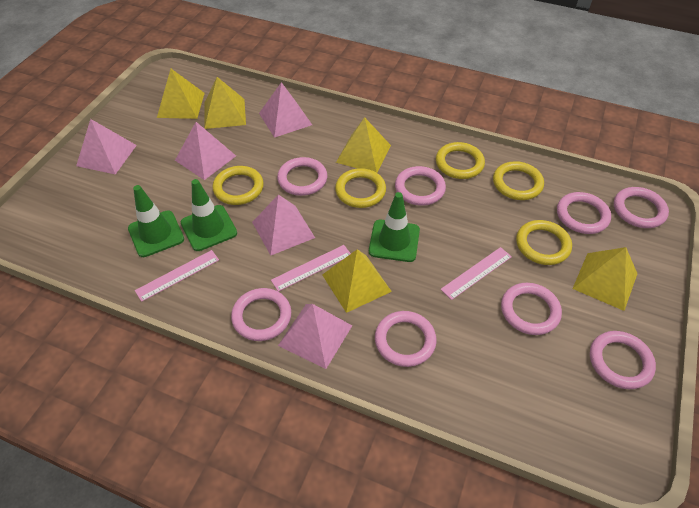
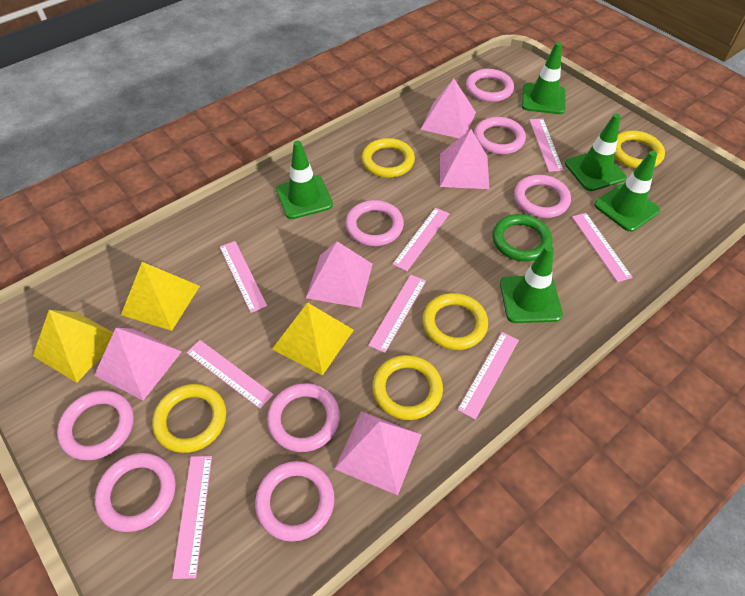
green ring: none = 0 -> [492,214,552,261] = 1
green traffic cone: [128,185,184,257] [181,179,237,251] [369,192,420,262] = 3 -> [276,140,333,219] [500,245,563,323] [522,42,566,114] [565,114,626,191] [594,151,660,232] = 5
pink ruler: [135,250,219,302] [271,245,351,292] [441,247,512,300] = 3 -> [172,456,212,579] [186,340,274,409] [220,241,267,313] [368,275,426,353] [392,208,449,271] [457,332,519,420] [529,119,563,172] [572,213,633,282] = 8
yellow pyramid: [157,69,205,119] [204,77,246,129] [322,249,392,313] [336,117,391,173] [573,247,638,311] = 5 -> [33,310,113,383] [121,262,200,331] [272,303,354,375] = 3

